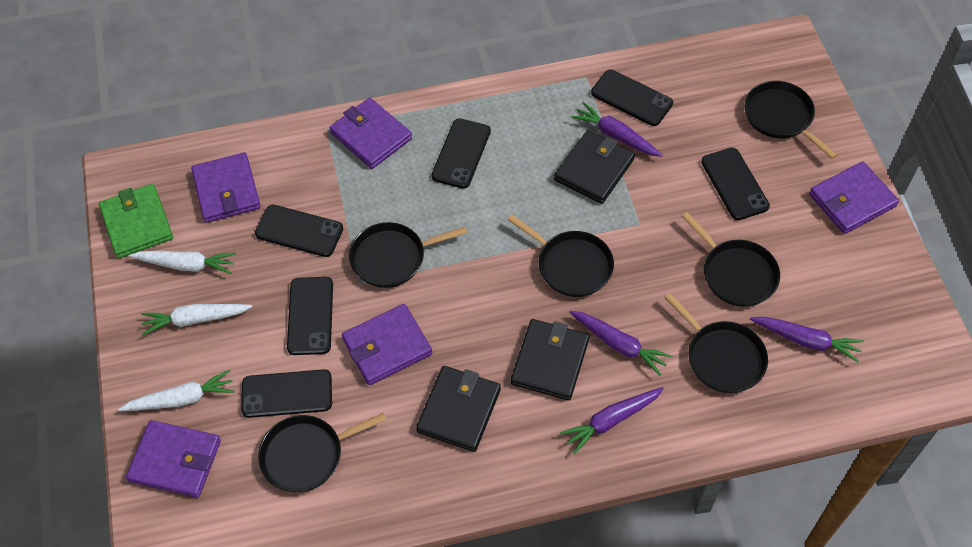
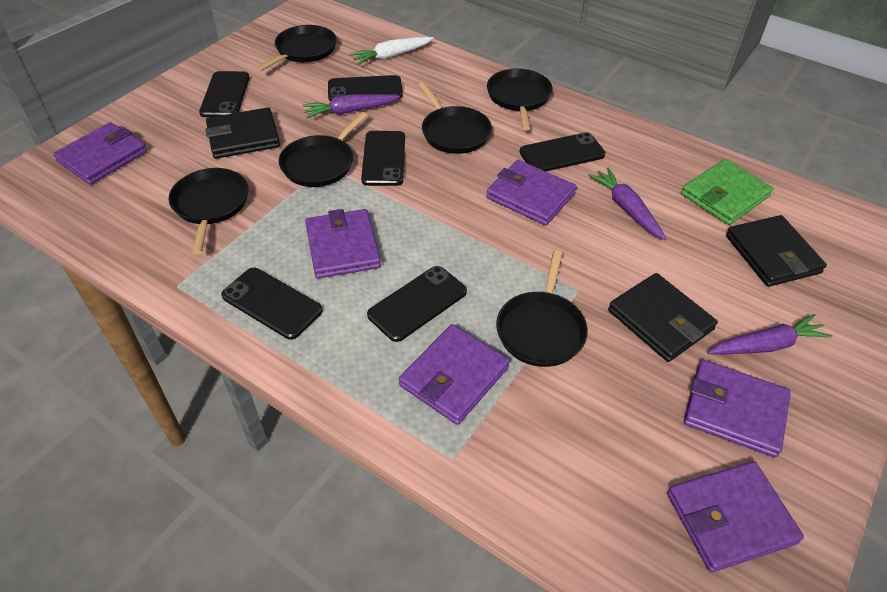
purple carrot: [560,387,664,454] [569,311,673,376] [571,102,663,157] [750,317,864,362] = 4 -> [303,94,400,118] [588,168,666,240] [707,314,832,355] = 3
purple wallet: [126,420,221,498] [191,152,261,223] [329,98,412,169] [342,304,432,385] [809,161,899,234] = 5 -> [53,122,147,185] [305,209,381,279] [399,324,510,425] [486,160,576,226] [667,461,804,572] [684,360,791,458] = 6
white carrot: [118,370,235,411] [129,251,236,274] [141,304,252,335] = 3 -> [350,37,434,65] = 1

